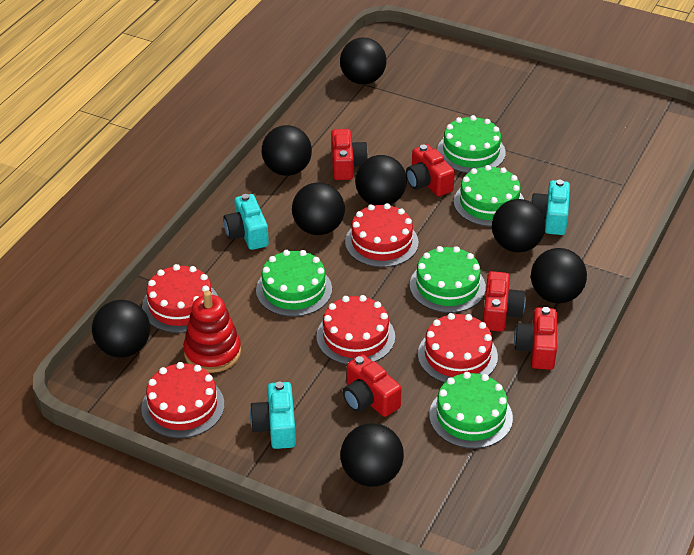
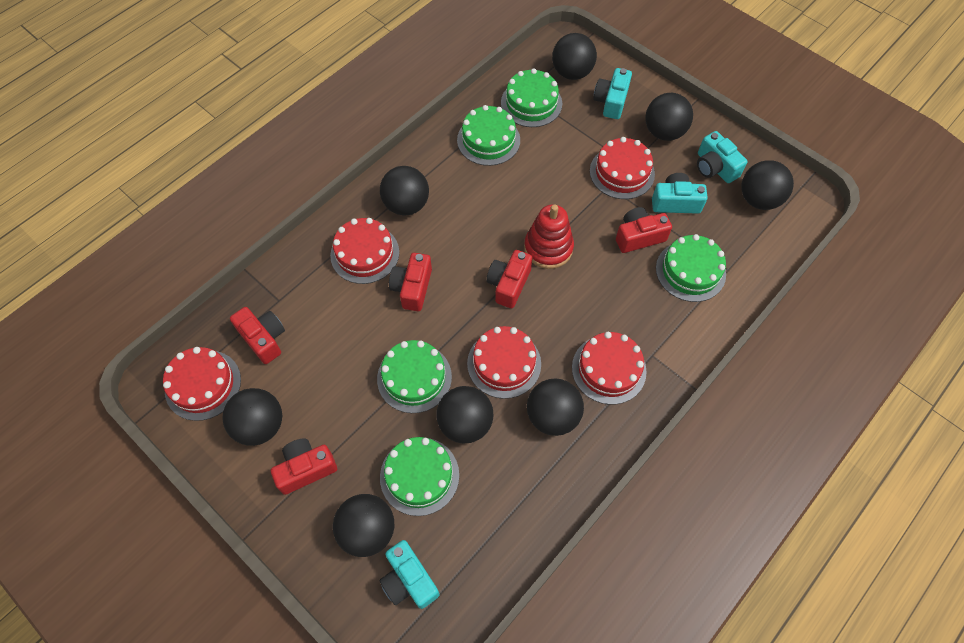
turquoise camera: [223,194,269,250] [250,382,296,449] [531,180,570,235] = 3 -> [379,540,440,609] [593,68,632,119] [652,173,708,214] [697,131,748,183] = 4

